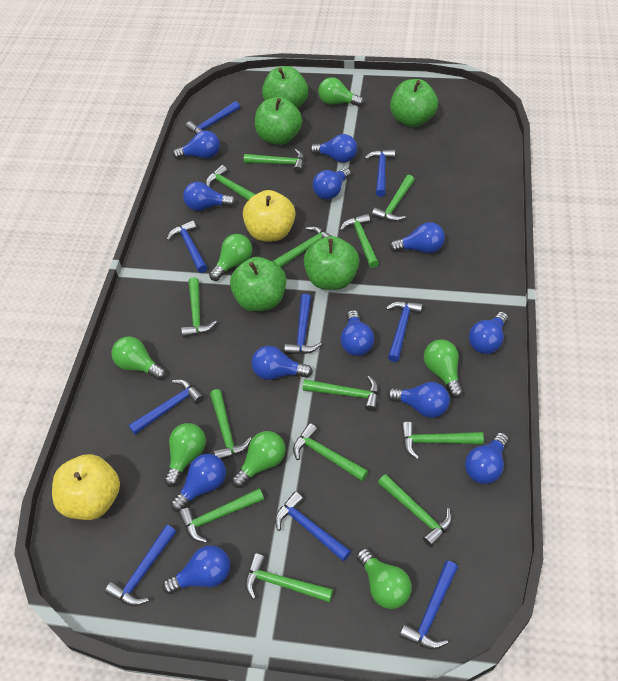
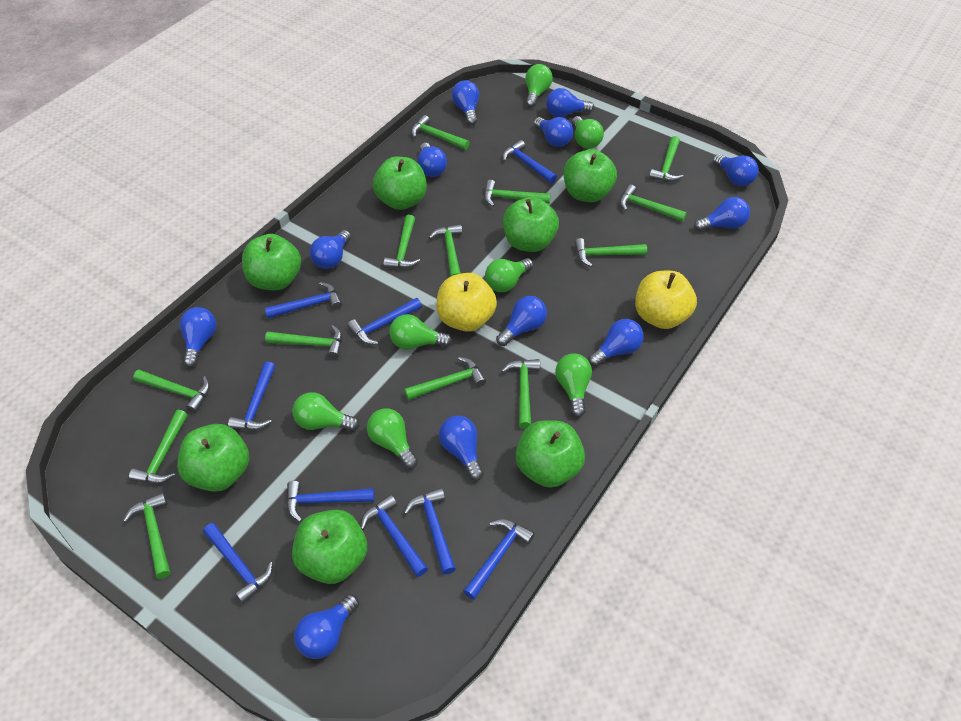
green apple: [230,257,286,311] [255,97,302,145] [262,66,308,108] [304,236,359,290] [390,79,438,127] = 5 -> [177,424,249,492] [242,234,301,290] [292,510,367,584] [373,157,427,210] [503,197,559,252] [515,420,585,488] [564,149,617,202] = 7

